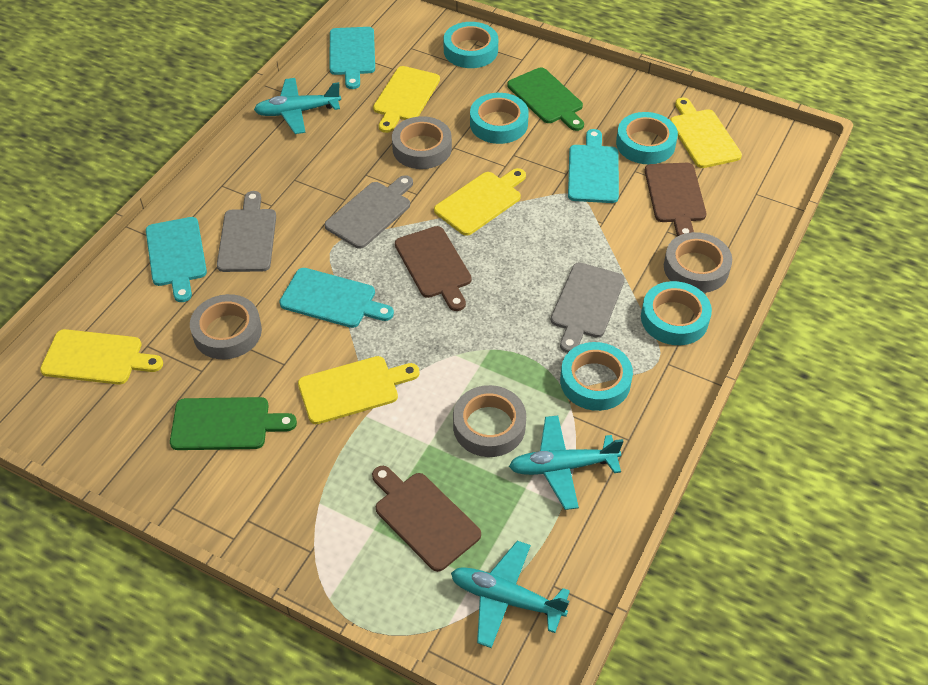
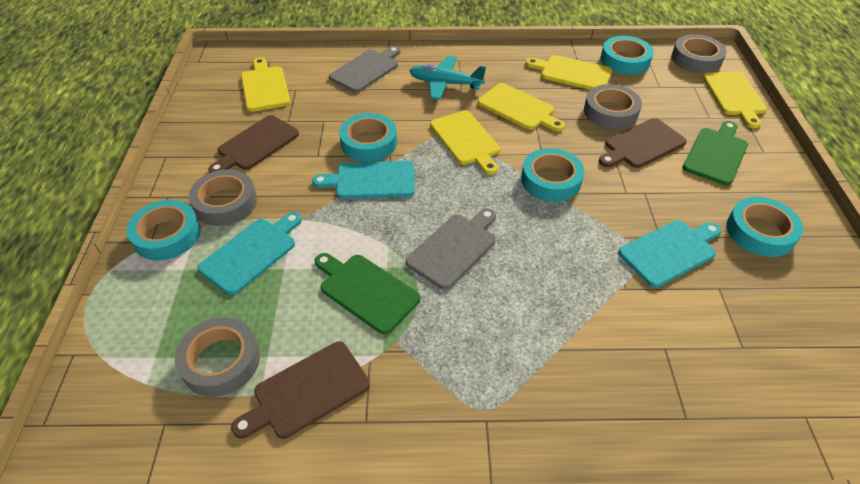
grey cutting board: [217,191,276,272] [325,175,413,249] [551,262,625,353] = 3 -> [329,46,401,93] [406,208,496,290] = 2
turquoise cutting board: [146,217,207,302] [279,268,394,328] [330,27,375,89] [568,129,619,203] = 4 -> [198,212,302,295] [312,161,415,199] [618,220,721,288] = 3
turquoise plane: [254,78,341,134] [451,541,570,648] [509,415,624,510] = 3 -> [410,56,486,100] = 1

